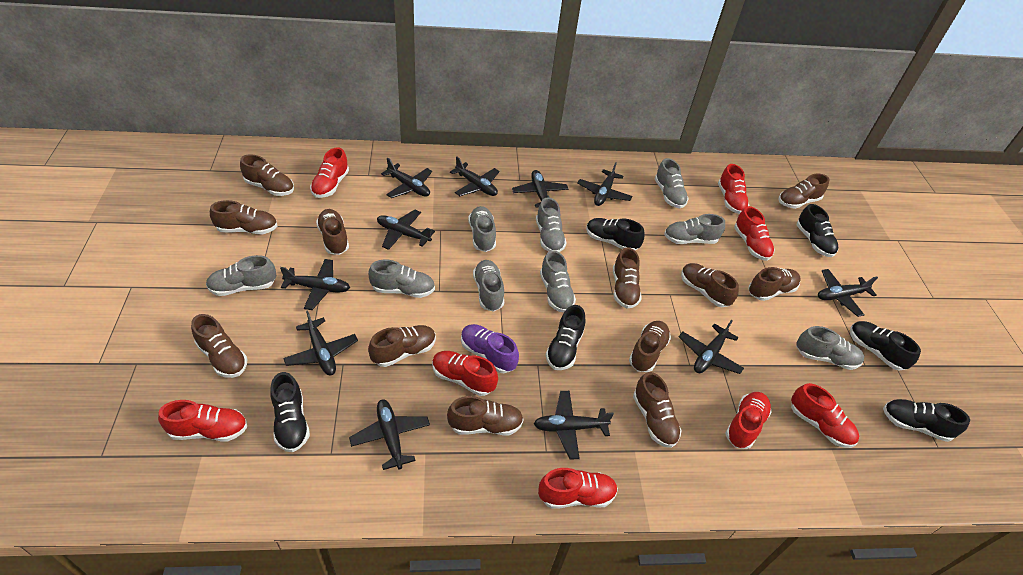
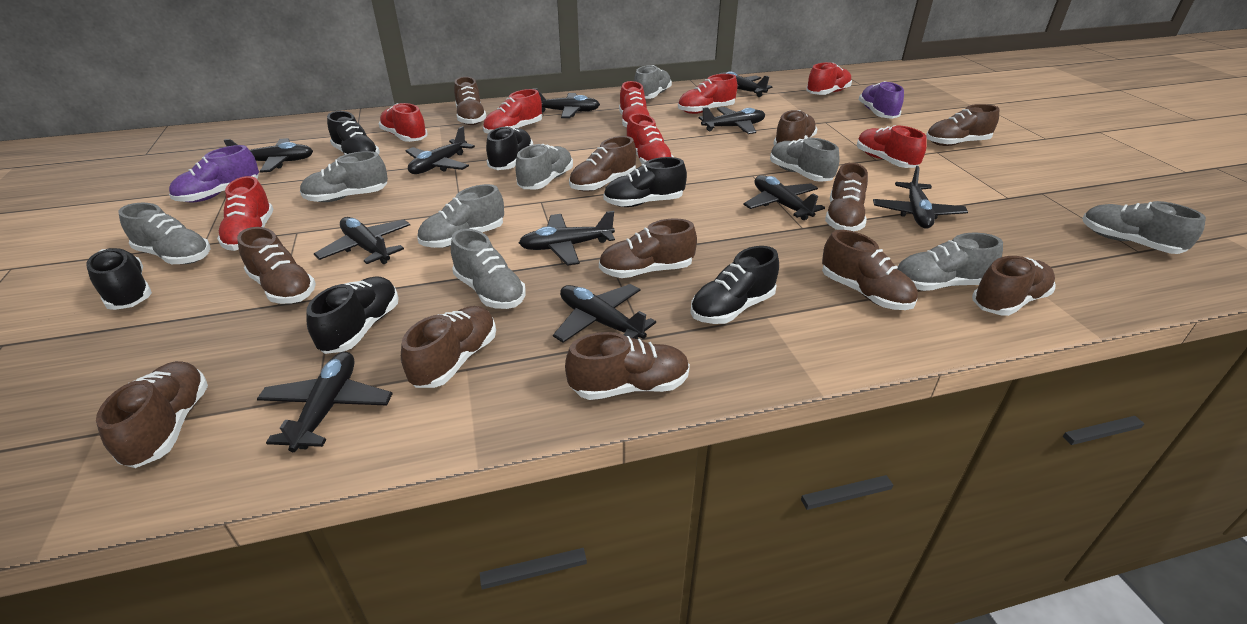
purple shoe: [461,324,519,373] = 1 -> [169,145,259,203] [859,81,904,119] = 2

